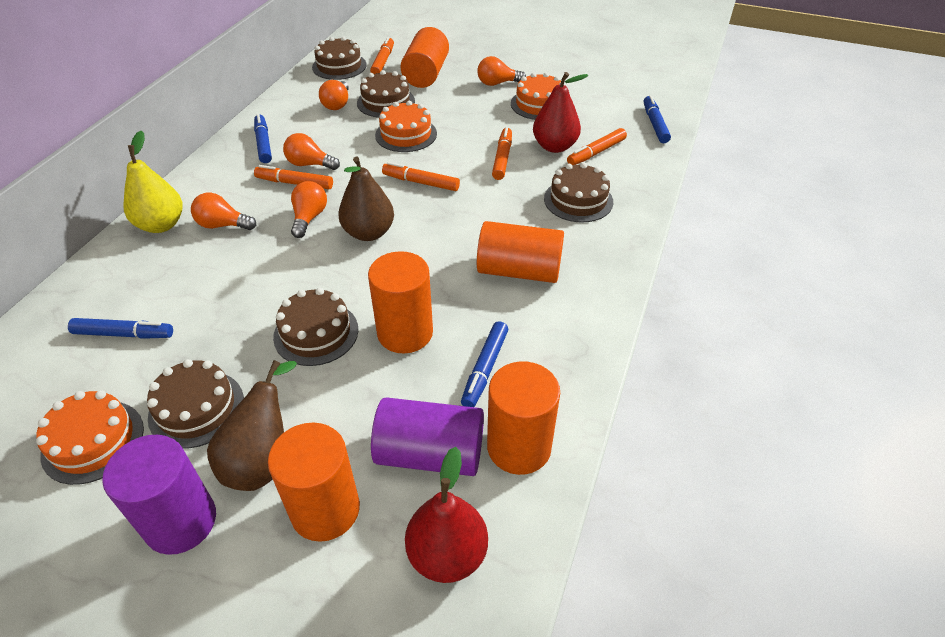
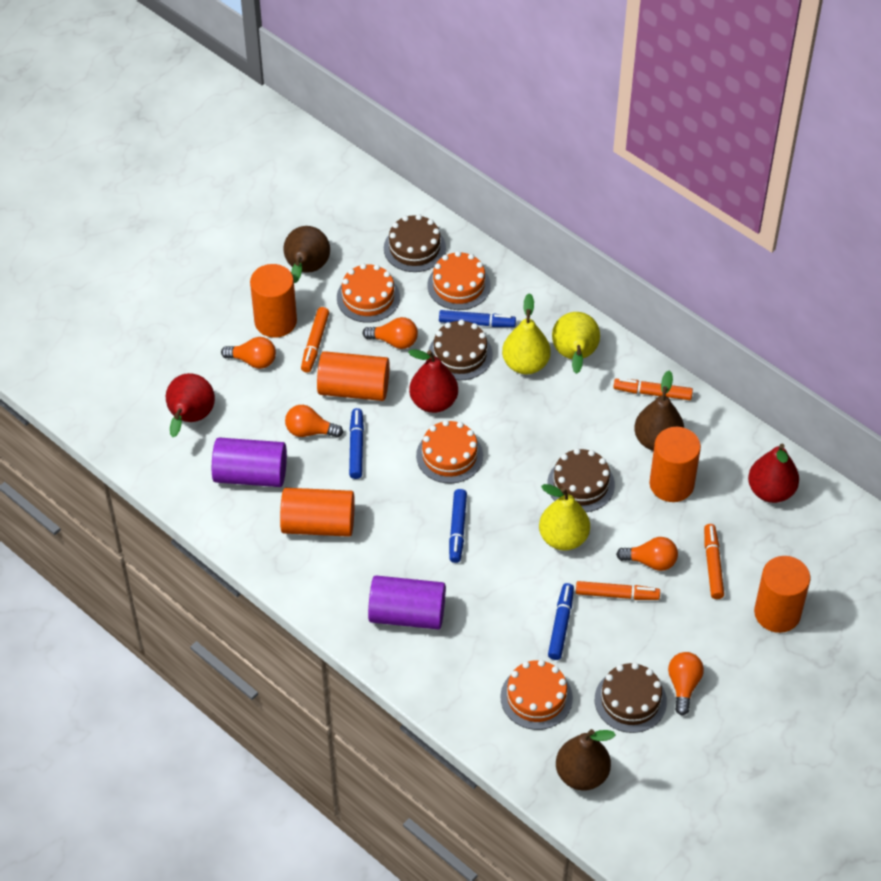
brown cake: [147,359,244,449] [273,288,358,366] [312,36,367,80] [357,70,415,118] [544,163,613,223] = 5 -> [384,214,446,272] [429,319,493,380] [547,448,615,512] [595,663,667,733] = 4
brown pear: [207,360,297,491] [338,157,394,241] = 2 -> [283,226,330,283] [556,729,615,791] [634,370,684,451] = 3
orange cake: [36,390,144,485] [375,101,437,152] [511,73,565,120] = 3 -> [337,263,400,323] [416,420,483,484] [427,251,491,310] [500,660,573,730] = 4
orange marker: [254,165,333,189] [370,37,394,74] [382,162,460,191] [492,127,512,180] [567,128,627,165] = 5 -> [301,307,329,373] [576,581,660,600] [613,378,693,400] [704,524,724,599] = 4
red pear: [405,447,488,583] [533,72,588,153] = 2 -> [166,373,215,437] [408,349,458,413] [748,444,799,503] = 3
yellow pear: [123,131,183,233] = 1 -> [502,293,551,374] [539,484,590,551] [552,312,600,374] = 3

